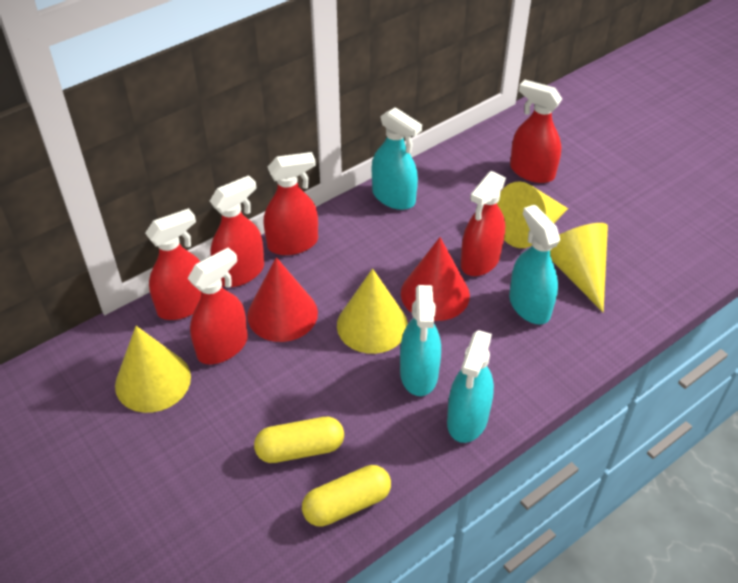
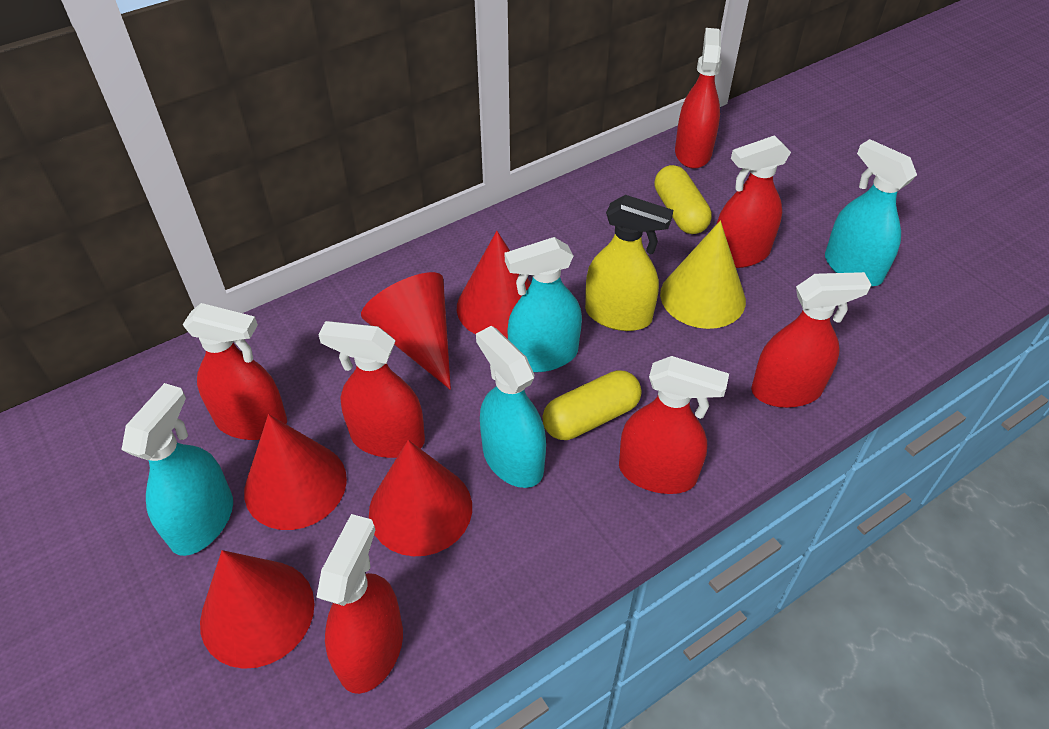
red cone: [247,257,318,342] [401,237,470,321] = 2 -> [200,550,315,669] [244,414,347,530] [361,272,451,390] [369,440,472,556] [457,231,531,339] = 5
red spray bottle: [145,208,201,320] [187,248,248,364] [210,175,264,287] [264,152,318,255] [461,171,506,276] [510,80,562,183] = 6 -> [183,303,287,440] [317,514,403,694] [318,321,425,458] [619,356,729,494] [675,28,722,169] [716,135,791,268] [751,272,872,408] = 7
yellow cone: [115,326,191,413] [337,268,408,354] [497,181,568,248] [550,223,608,312] = 4 -> [660,221,746,329] = 1
yellow spray bottle: none = 0 -> [585,195,673,331] = 1

